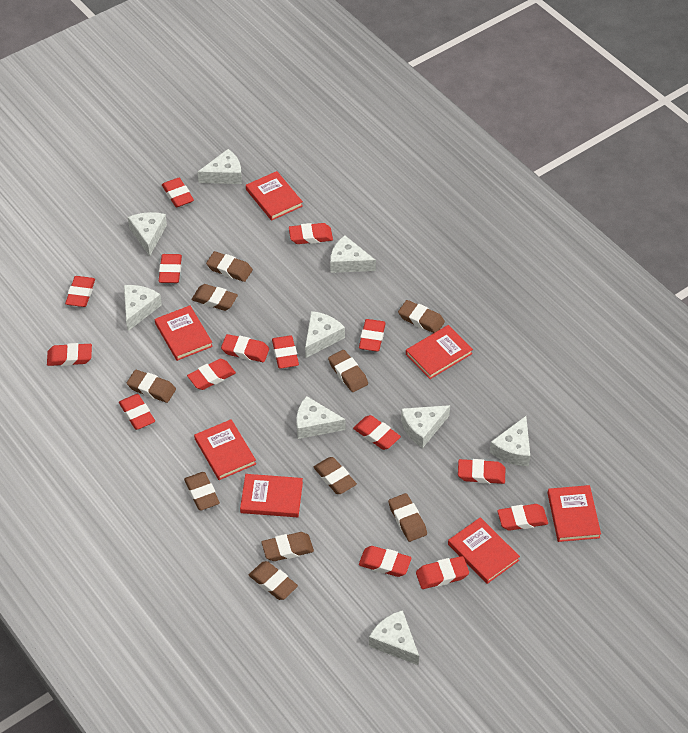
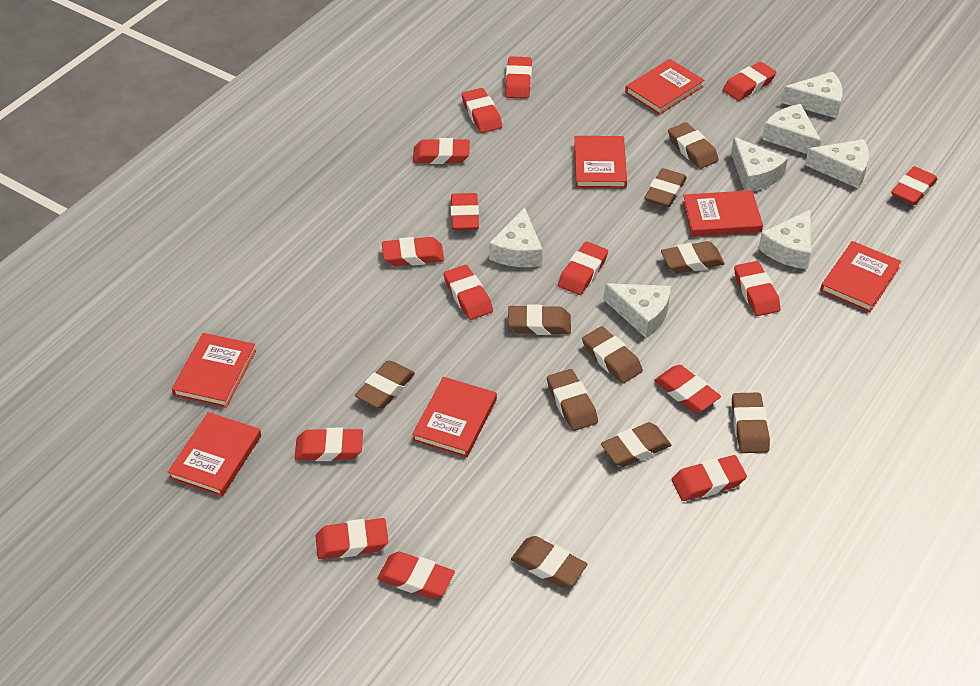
white cheese: [124,285,162,331] [128,212,167,256] [198,149,242,184] [296,396,346,439] [305,311,345,358] [330,236,376,273] [369,610,419,665] [401,405,450,448] [490,416,530,466] = 9 -> [489,207,543,267] [604,283,671,338] [731,137,788,192] [759,210,811,269] [762,104,821,154] [782,72,843,118] [805,139,869,189] = 7

